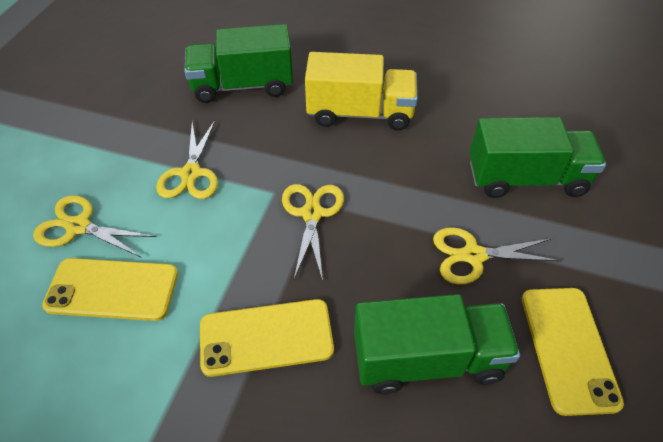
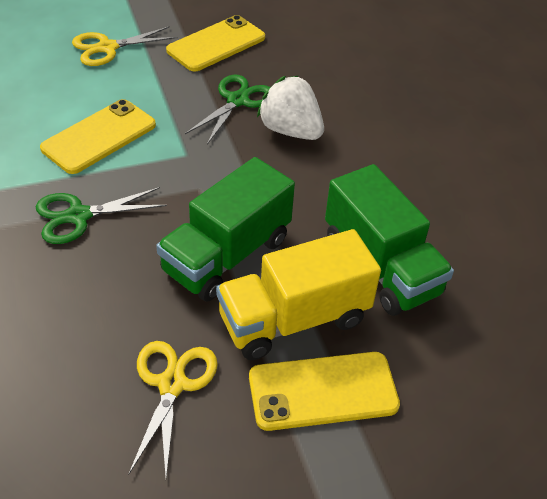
green scissors: none = 0 -> [36,187,167,244] [185,74,271,145] = 2
green truck: [184,24,293,103] [354,294,520,394] [469,117,606,198] = 3 -> [156,157,295,302] [325,164,454,316] = 2
white strawberry: none = 0 -> [257,76,324,140] = 1
yellow scissors: [33,195,157,258] [156,120,218,199] [282,184,344,281] [433,227,562,285] = 4 -> [72,26,177,66] [129,341,218,477] = 2

